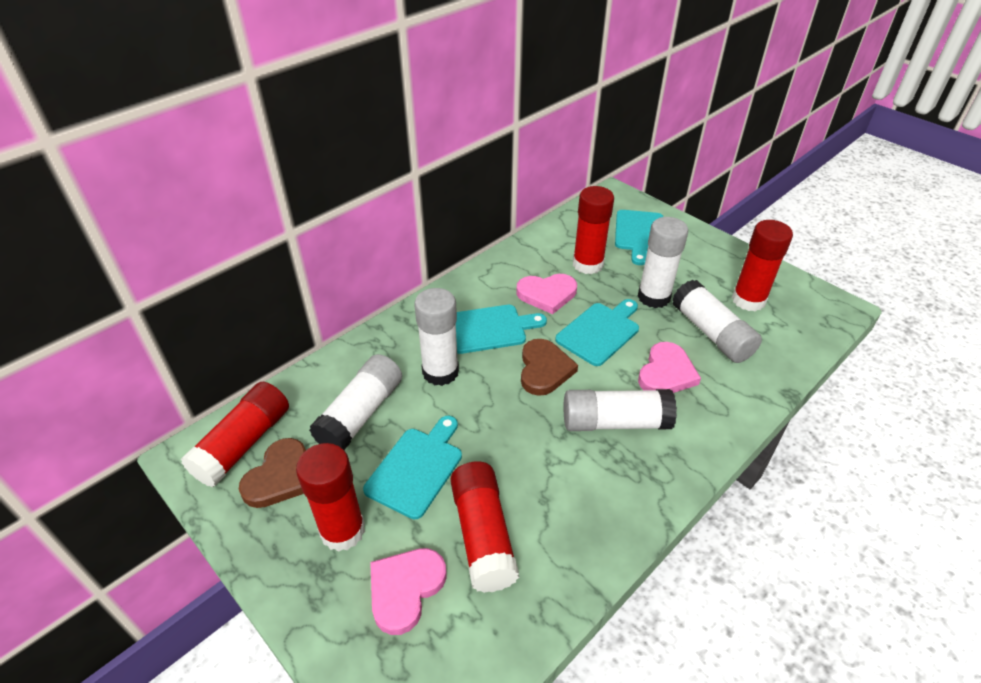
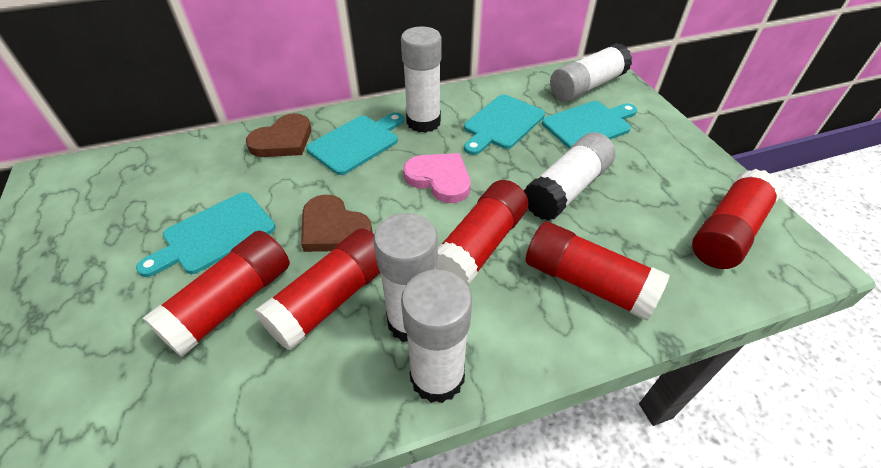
pink heart: [370,548,446,635] [516,274,577,314] [638,342,701,393] = 3 -> [403,153,470,203] = 1

